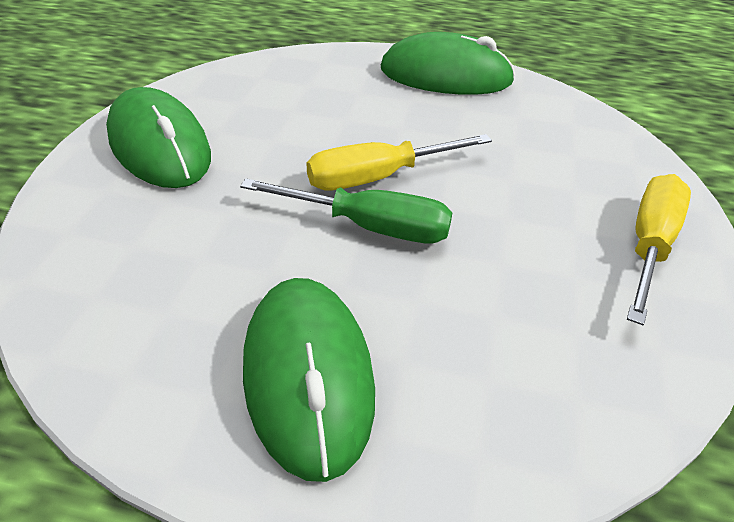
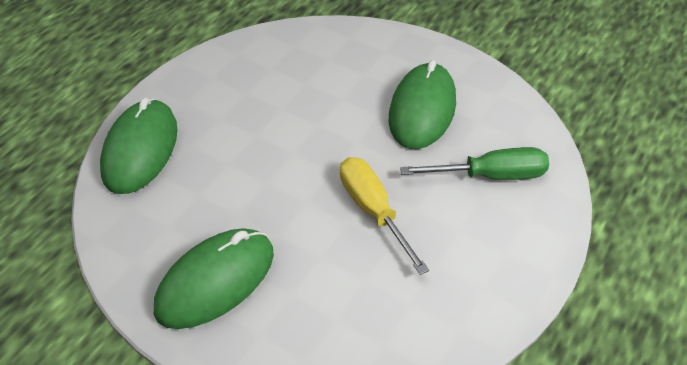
yellow screwdriver: [307,134,492,191] [627,174,691,325] = 2 -> [340,157,429,275] = 1

